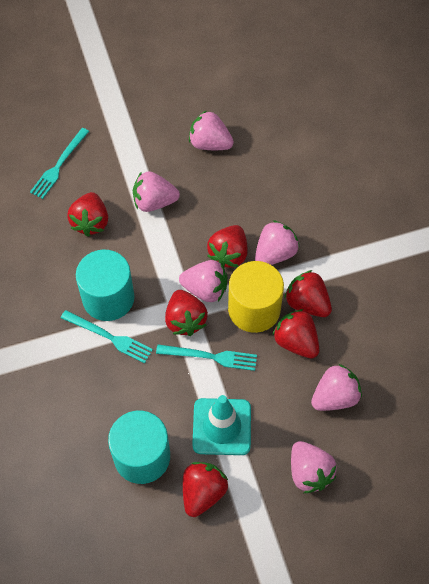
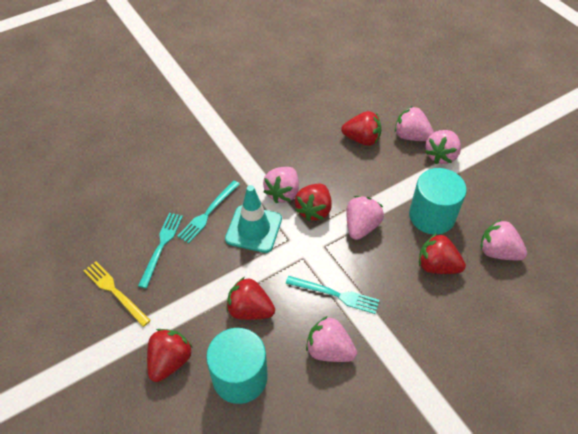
red strawberry: [67,192,108,237] [165,290,208,336] [183,462,228,517] [207,225,248,268] [273,309,319,358] [284,270,332,317] = 6 -> [147,329,193,382] [226,277,275,320] [295,184,332,221] [341,111,382,146] [419,233,466,274] = 5
yellow cylinder: [228,261,284,333] = 1 -> none = 0
yellow fork: none = 0 -> [83,262,151,327] = 1

